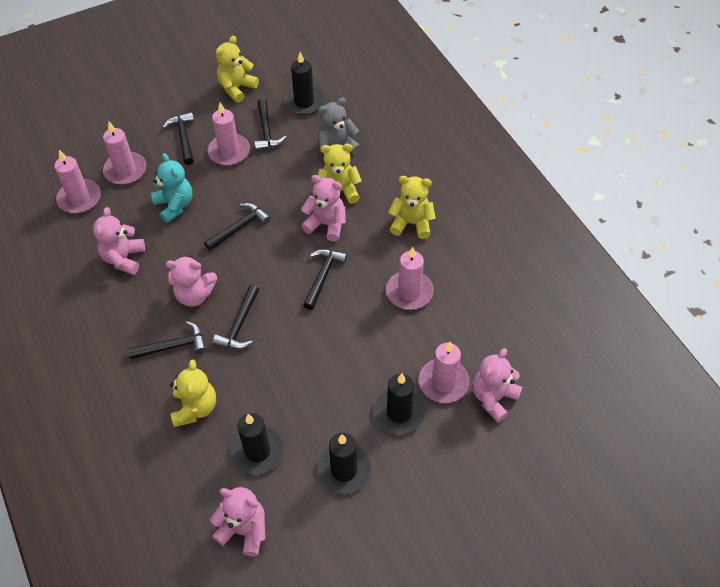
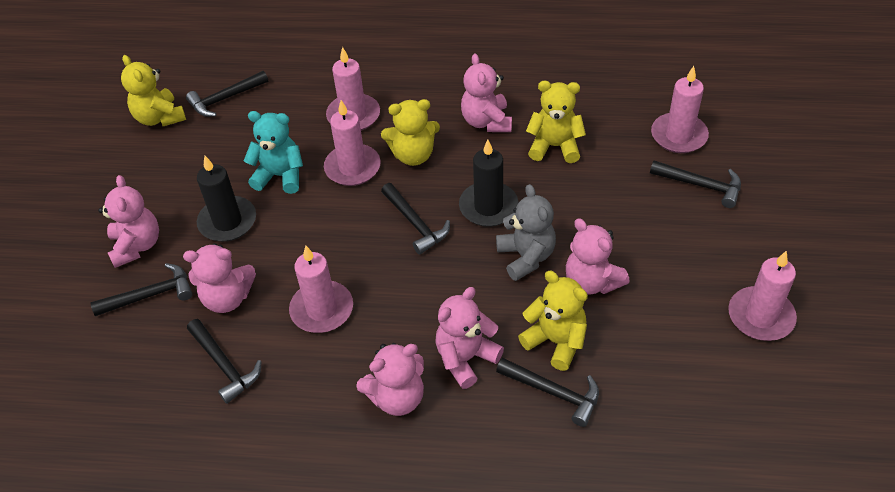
black candle: [230,413,284,474] [284,52,324,115] [317,433,371,494] [374,373,425,434] = 4 -> [197,156,256,242] [459,140,518,227] = 2
pink teddy bear: [93,207,145,275] [166,255,218,307] [210,487,266,557] [301,175,346,242] [473,348,522,423] = 5 -> [98,175,159,268] [183,243,256,313] [356,343,424,416] [435,287,504,389] [461,53,512,132] [566,218,630,295] = 6

